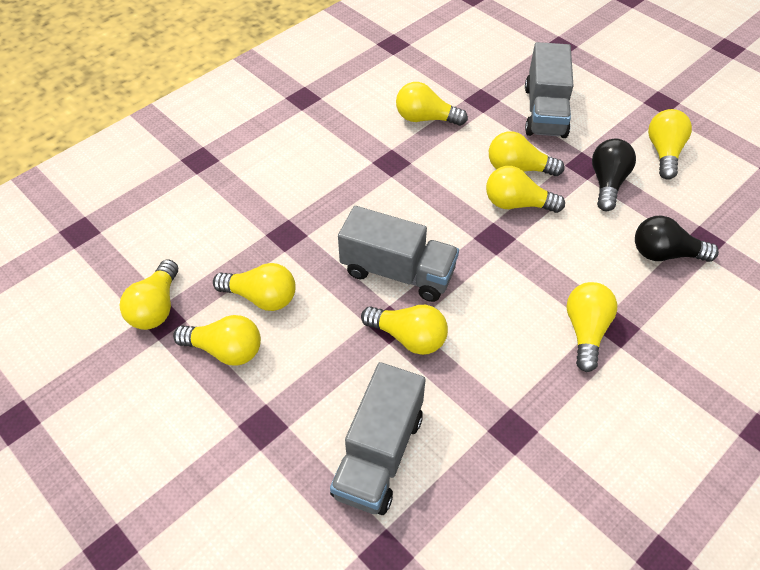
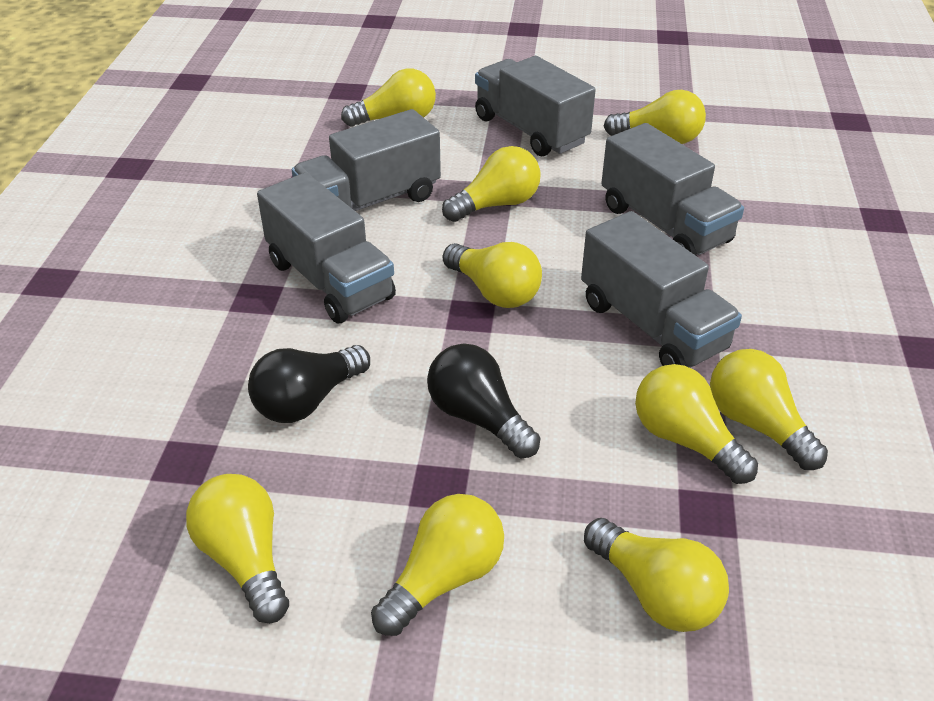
grey truck: [330,362,425,515] [338,206,459,302] [525,42,574,138] = 3 -> [257,172,396,323] [292,109,441,211] [475,56,595,156] [581,211,742,368] [601,123,744,255] = 5

